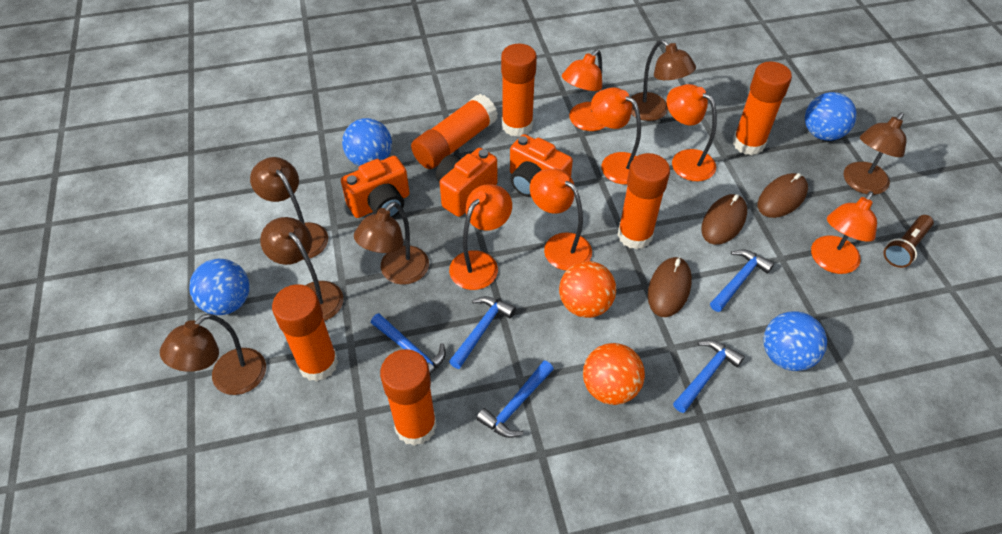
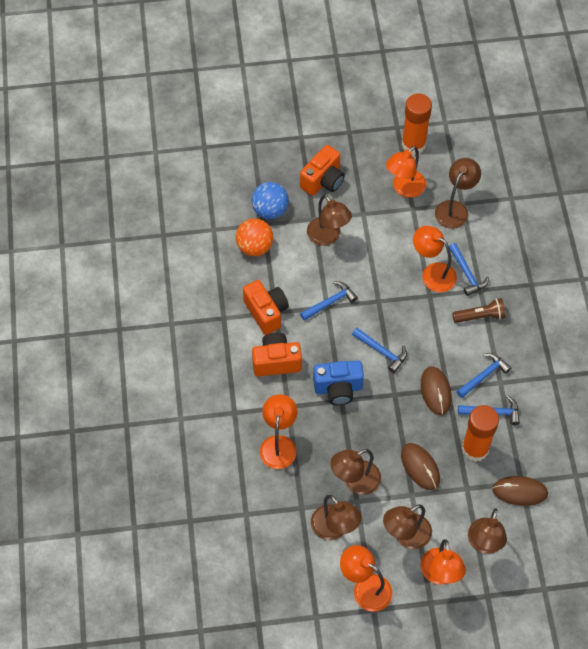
blue ball: [189,259,250,315] [342,118,392,166] [763,311,827,371] [805,92,857,141] = 4 -> [252,182,289,219] = 1
blue camera: none = 0 -> [313,360,364,405] = 1
orange ball: [559,261,616,318] [583,343,645,405] = 2 -> [236,219,273,256] = 1
orange glue stick: [272,284,338,381] [380,349,437,446] [411,94,498,169] [501,44,537,137] [617,153,670,250] [733,61,792,155] = 6 -> [401,93,432,155] [462,405,499,462] = 2
orange lamp: [449,184,512,290] [530,168,592,271] [562,50,606,131] [591,88,641,185] [666,84,717,181] [811,191,877,274] = 6 -> [260,394,297,469] [340,545,392,612] [386,146,426,198] [413,226,457,292] [421,539,466,584] = 5

